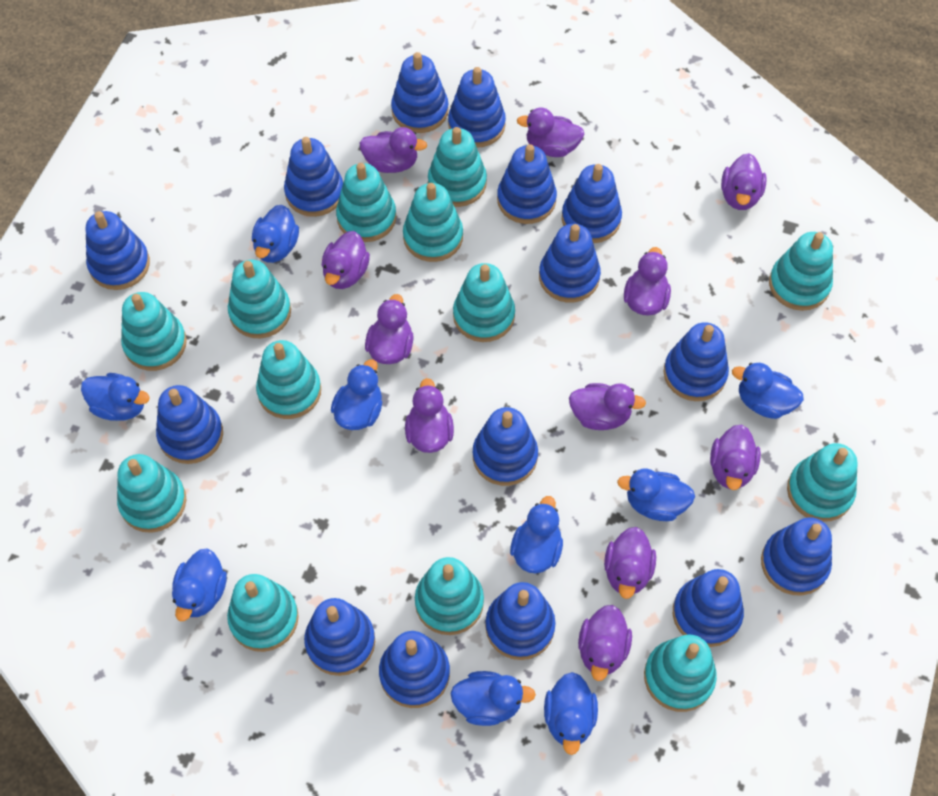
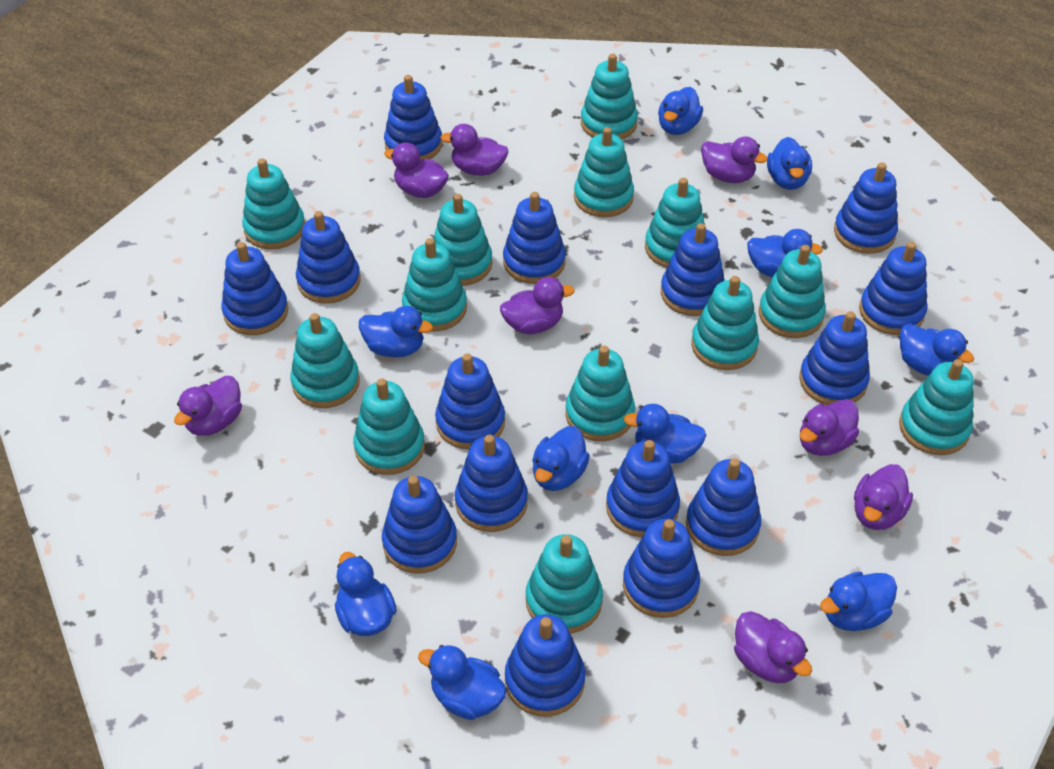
blue duck: [81,373,150,421] [172,548,227,622] [252,205,299,263] [331,359,382,430] [450,671,536,726] [510,496,563,573] [544,672,598,755] [617,469,695,521] [732,363,804,419] = 9 -> [335,552,397,636] [359,306,433,358] [418,645,507,720] [532,426,590,491] [623,404,706,463] [658,87,703,135] [747,229,823,277] [767,137,812,190] [820,572,897,631] [900,324,974,376] = 10
purple duck: [322,231,370,289] [359,127,427,173] [365,294,414,364] [405,378,454,453] [517,108,584,157] [569,383,646,430] [578,605,632,681] [604,527,656,599] [624,247,671,316] [710,424,761,490] [721,153,767,210] = 11 -> [174,376,242,436] [384,142,449,198] [440,124,508,176] [500,277,575,334] [701,136,768,183] [734,611,812,683] [800,399,859,456] [854,464,913,530] = 8

